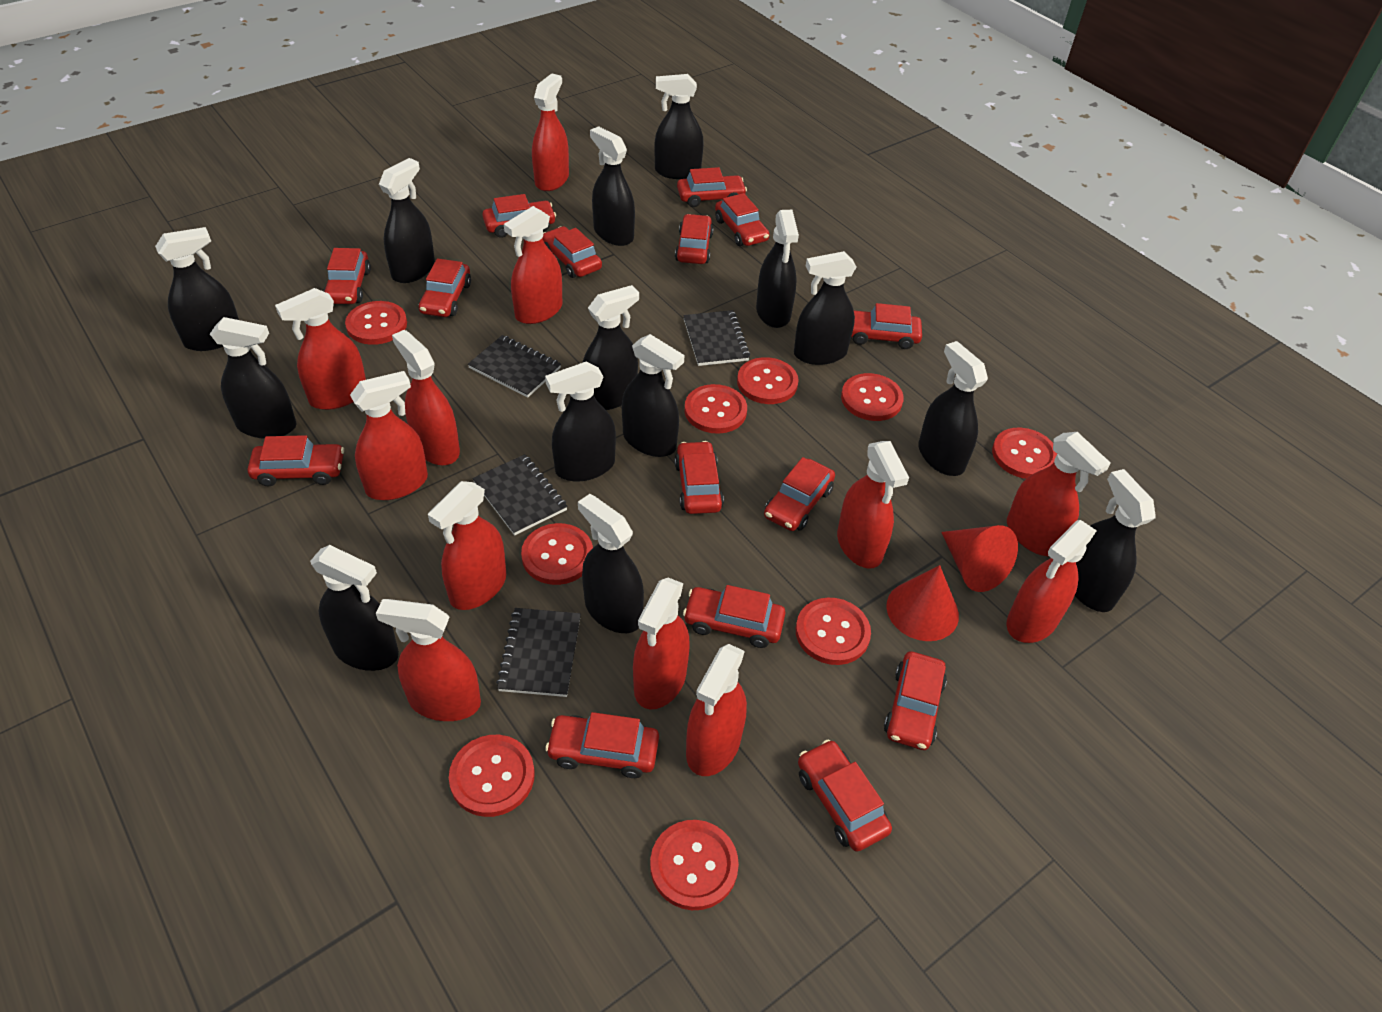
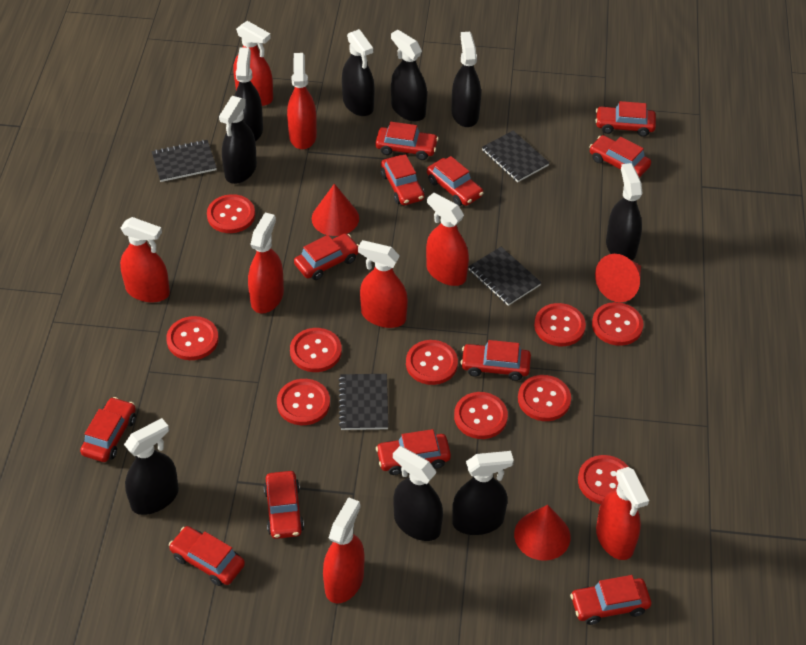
black spray bottle: [155,227,239,351] [210,317,297,439] [310,545,399,671] [379,158,435,283] [545,361,616,482] [578,494,644,633] [582,285,639,410] [590,126,635,246] [622,334,685,457] [654,74,704,179] [756,210,799,328] [794,251,856,365] [918,341,988,476] [1075,469,1156,612] = 14 -> [124,418,179,515] [219,96,257,184] [234,47,263,141] [342,29,375,116] [391,30,427,121] [393,446,443,541] [452,32,481,127] [452,451,514,535] [606,163,642,261] = 9
red button: [345,301,407,345] [449,735,535,817] [521,523,593,585] [650,820,739,910] [684,384,747,434] [737,357,799,404] [796,598,871,665] [841,373,904,421] [992,428,1057,479] = 9 -> [166,316,219,360] [207,194,255,233] [277,379,330,425] [290,328,342,372] [406,340,458,385] [454,392,508,439] [518,375,571,421] [534,303,586,346] [578,455,629,504] [592,302,644,346] = 10
red car: [248,435,344,486] [323,248,371,304] [419,258,471,317] [482,194,556,238] [543,226,602,278] [545,712,659,778] [674,441,724,514] [675,214,714,264] [677,167,747,207] [683,585,785,648] [715,193,770,246] [764,457,835,531] [798,740,892,852] [851,303,922,349] [884,651,947,750] = 15 -> [80,397,136,462] [169,526,245,586] [264,471,304,539] [294,233,359,280] [375,122,439,160] [376,429,451,475] [381,154,424,205] [427,156,483,206] [461,340,531,381] [570,575,651,625] [589,135,651,177] [595,101,656,137] = 12
red cone: [886,565,959,641] [941,525,1018,592] = 2 -> [312,184,359,236] [514,505,571,561] [595,254,641,302] = 3
red spray bottle: [275,288,366,410] [350,371,428,500] [376,599,481,721] [392,330,460,465] [428,481,506,610] [504,206,562,324] [532,73,569,191] [633,578,690,709] [686,644,747,776] [837,441,909,569] [1007,432,1111,557] [1007,520,1097,643] = 12 -> [120,217,170,302] [233,21,273,106] [248,213,284,314] [287,53,317,149] [323,497,365,604] [358,240,408,328] [426,193,469,286] [596,467,649,560] = 8

